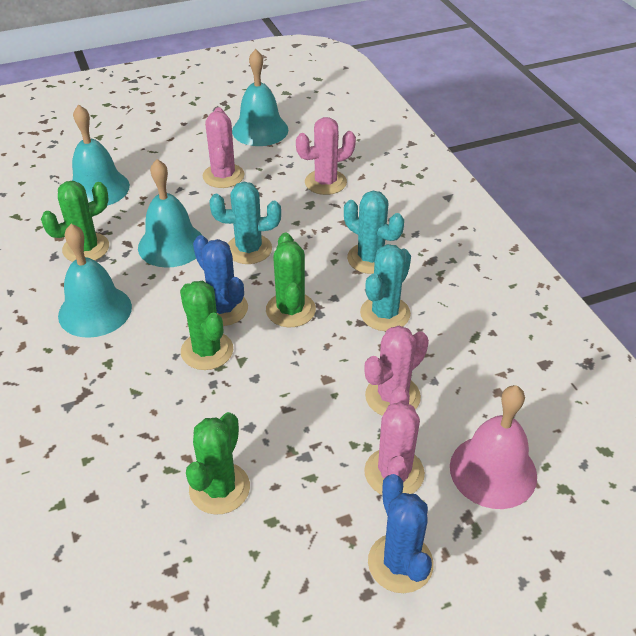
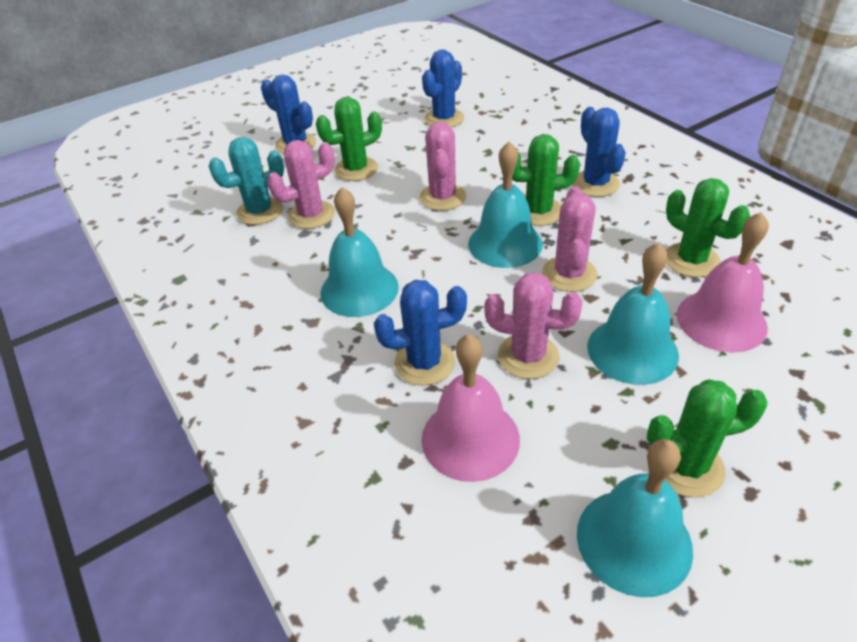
blue cactus: [193,235,248,326] [368,474,434,593] = 2 -> [261,75,316,154] [374,280,467,386] [422,50,464,128] [573,107,626,197] = 4
pink bell: [450,385,537,509] = 1 -> [422,334,520,482] [677,212,769,353] = 2
turquoise cactus: [210,182,281,264] [344,191,404,274] [360,244,411,331] = 3 -> [209,137,284,225] = 1

